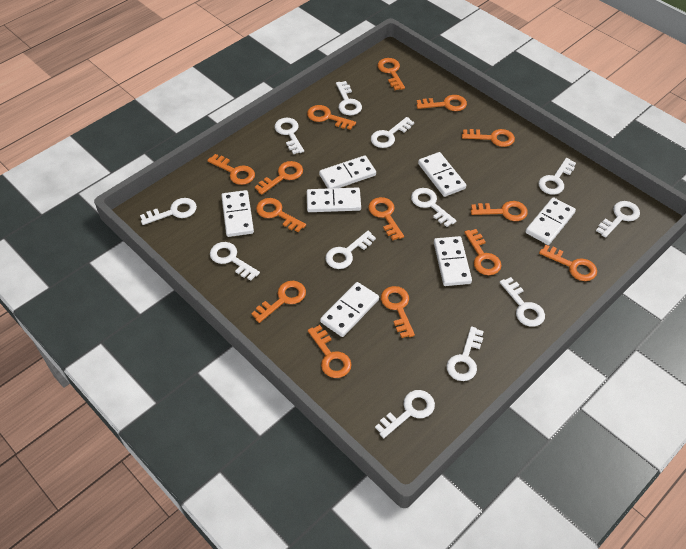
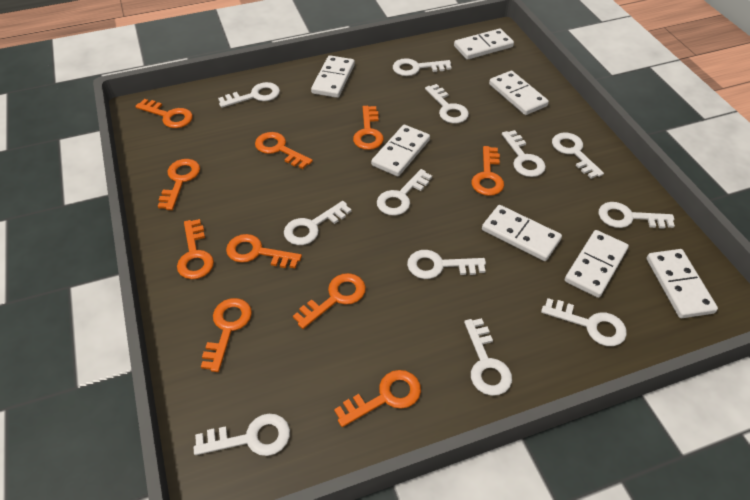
orange key: [207,154,255,185] [251,281,306,323] [255,161,303,195] [256,198,306,232] [307,105,356,130] [308,325,351,378] [368,197,404,240] [378,58,405,90] [381,286,415,338] [417,95,467,111] [462,129,515,147] [464,229,502,275] [471,201,528,221] [539,245,597,281] = 14 -> [135,99,193,128] [158,159,200,210] [177,219,214,279] [201,298,252,372] [226,234,302,268] [255,132,313,169] [293,273,366,329] [334,370,421,427] [353,106,384,150] [471,146,504,196] = 10

